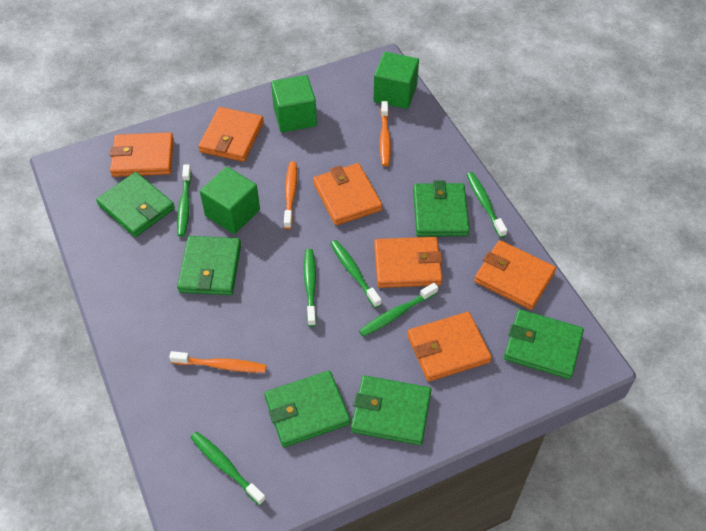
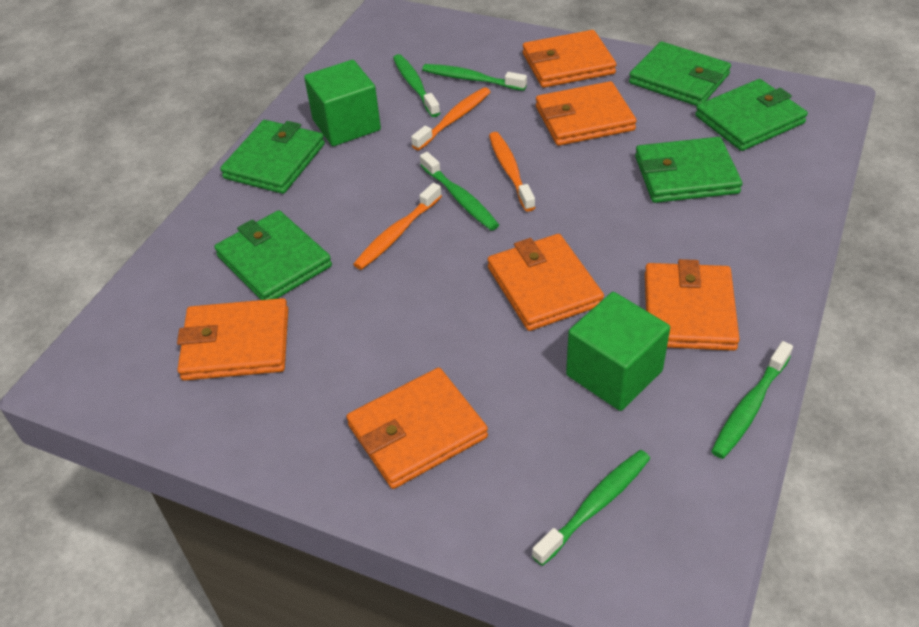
green cube: [200,167,260,234] [271,75,317,133] [374,52,419,109] = 3 -> [304,60,381,146] [566,292,670,411] = 2
green toothbrush: [177,164,192,237] [191,432,266,506] [304,249,317,327] [330,240,381,308] [359,283,438,337] [466,172,507,238] = 6 -> [393,54,440,117] [420,152,499,231] [422,64,527,91] [532,450,650,566] [711,341,793,459] = 5
green wallet: [96,172,175,237] [177,236,241,295] [264,371,350,447] [351,375,431,445] [413,180,470,237] [504,309,584,379] = 6 -> [214,210,332,300] [220,120,325,194] [629,42,731,106] [635,137,742,203] [695,79,808,151] = 5

